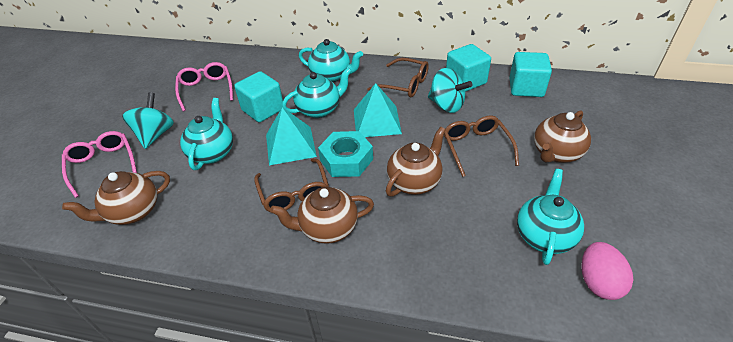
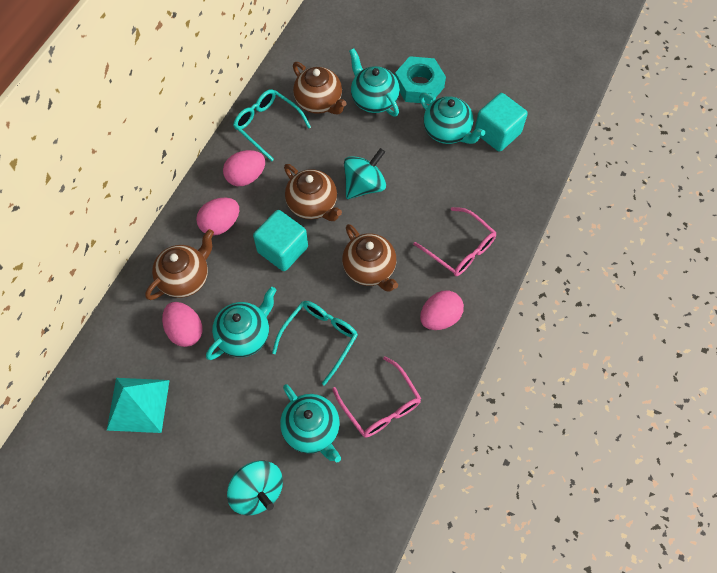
brown glasses: [254,159,329,212] [367,58,429,98] [444,115,519,177] = 3 -> none = 0
pink egg: [581,242,633,300] = 1 -> [162,302,203,347] [196,198,239,236] [223,150,265,186] [420,290,464,330] = 4
turquoise cube: [234,71,283,122] [446,44,491,92] [509,52,552,97] = 3 -> [253,210,308,271] [475,93,528,152] = 2
turquoise glasses: none = 0 -> [233,89,311,161] [272,301,358,386] = 2
turquoise pyramid: [266,107,317,165] [354,83,402,137] = 2 -> [107,378,170,433] = 1

